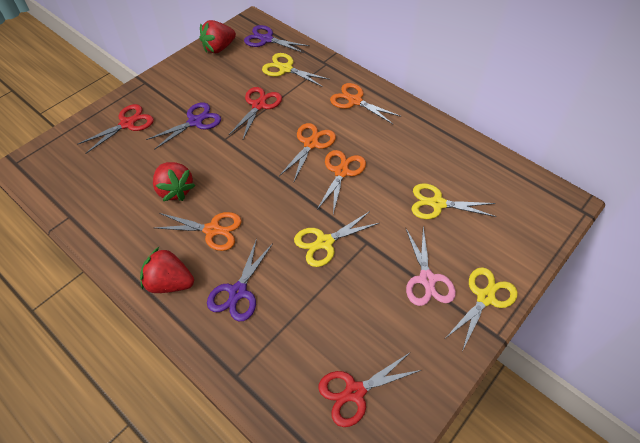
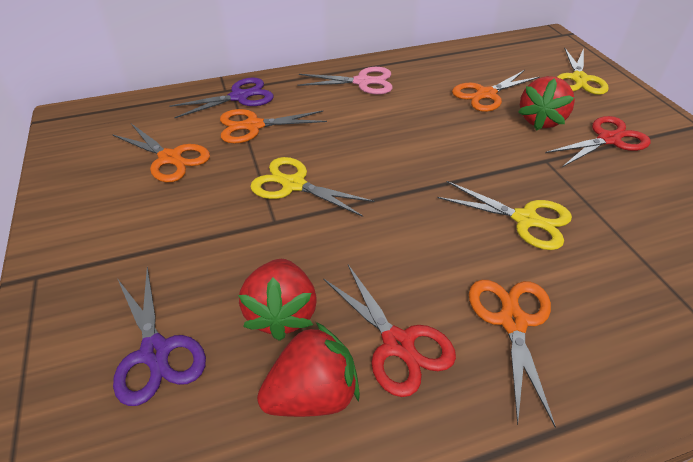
purple scissors: [146,102,221,150] [207,238,273,321] [244,25,309,53] = 3 -> [113,267,206,406] [169,77,274,118] = 2
red scissors: [77,104,154,154] [229,87,282,139] [319,352,421,427] = 3 -> [323,265,456,397] [545,116,651,167] = 2
yellow scissors: [262,53,330,87] [294,211,379,267] [412,183,497,219] [446,267,518,351] = 4 -> [250,157,374,217] [437,181,572,250] [557,48,609,95] = 3

